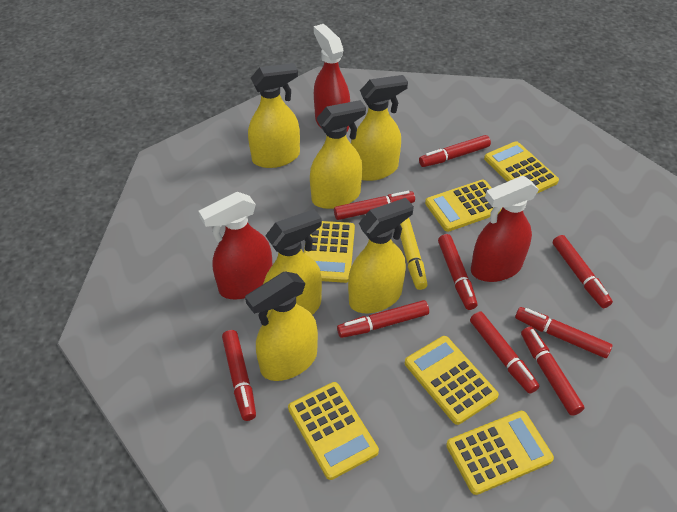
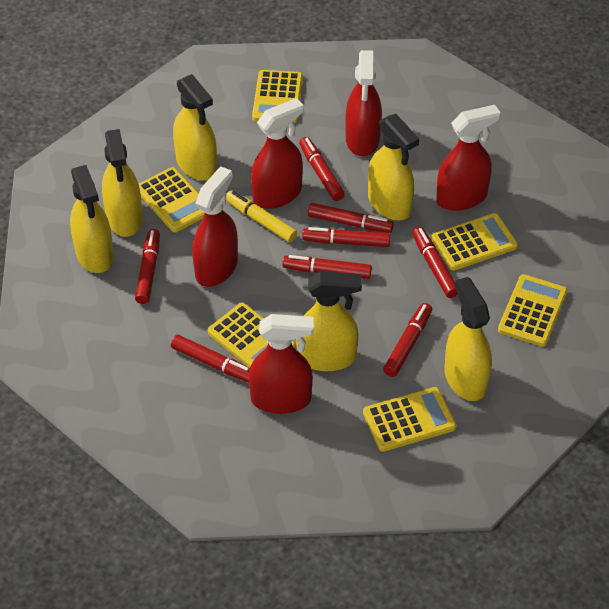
red marker: [222,330,256,421] [334,191,415,220] [337,300,429,338] [419,135,491,167] [438,234,478,310] [470,312,539,394] [515,307,612,358] [521,327,585,416] [553,235,613,308] = 9 -> [135,229,160,304] [171,335,250,383] [282,255,372,279] [299,137,345,201] [302,227,390,247] [308,203,394,233] [383,303,432,377] [412,227,458,298] = 8
red spray bottle: [199,192,272,299] [314,24,350,131] [471,176,539,282] = 3 -> [192,166,238,287] [248,314,314,414] [251,98,304,209] [345,50,382,156] [436,105,501,211] = 5

